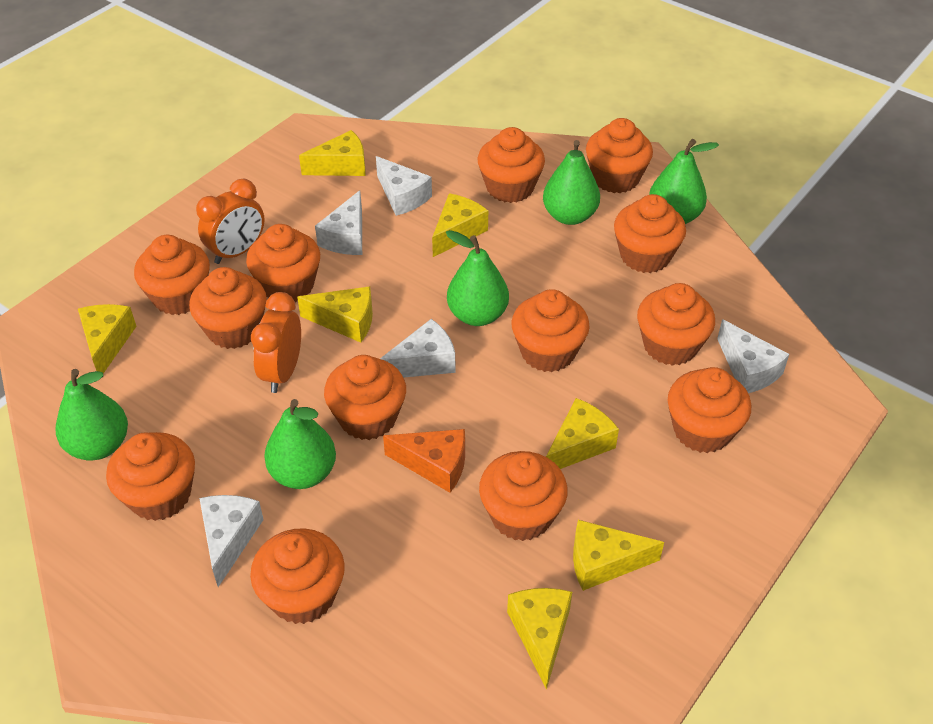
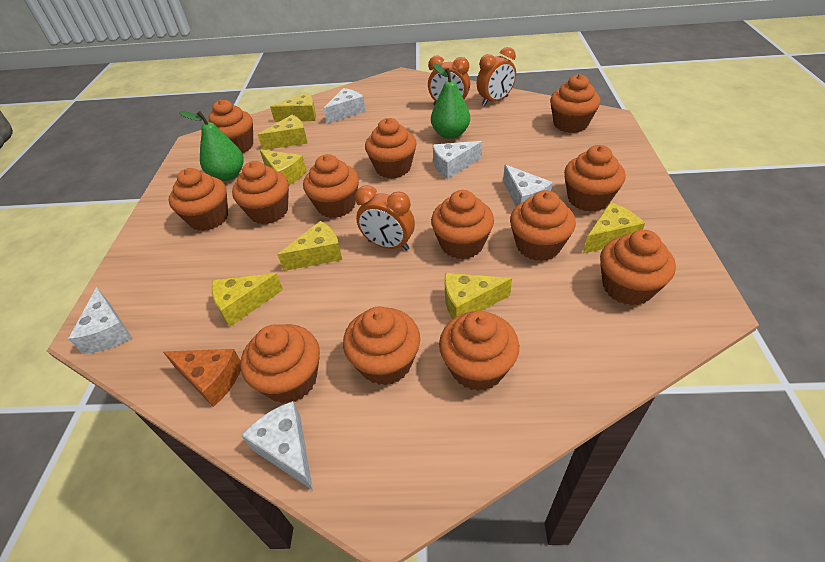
green pear: [56,369,128,460] [264,399,336,489] [446,230,509,326] [543,140,600,225] [649,139,719,224] = 5 -> [179,111,244,181] [431,63,470,139] = 2
orange clock: [196,179,265,264] [251,292,301,393] = 2 -> [355,185,415,251] [428,56,470,105] [477,47,516,106] = 3

